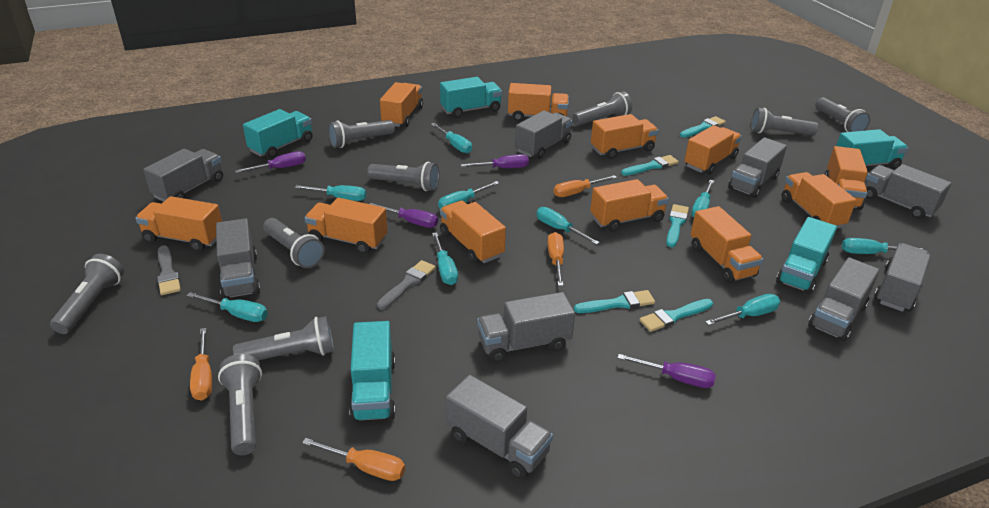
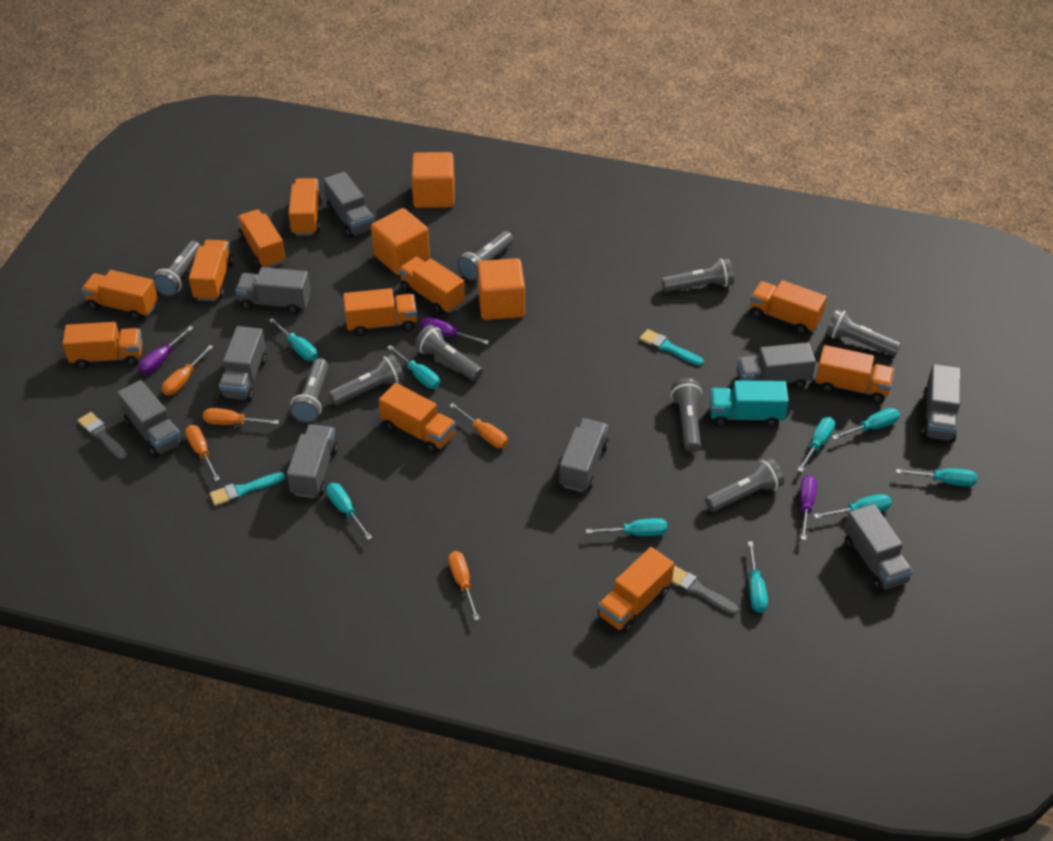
orange cube: none = 0 -> [371,208,430,275] [411,152,455,208] [477,258,525,320] = 3
orange screwdriver: [190,328,212,400] [302,438,405,481] [547,232,564,286] [554,175,617,197] = 4 -> [162,345,214,395] [185,425,220,481] [203,408,279,425] [448,551,480,621] [449,403,508,448] = 5
purple screwdriver: [235,151,306,173] [370,203,438,228] [461,154,529,168] [618,354,716,388] = 4 -> [138,326,193,374] [421,317,489,344] [800,475,817,540] = 3
turquoise brush: [574,290,655,313] [621,155,679,176] [640,299,713,332] [666,204,689,247] [680,116,726,138] = 5 -> [210,472,285,506] [639,329,704,366] = 2
turquoise truck: [243,109,312,158] [349,321,395,422] [440,77,502,118] [776,217,837,294] [836,129,908,169] = 5 -> [710,380,789,427] = 1

